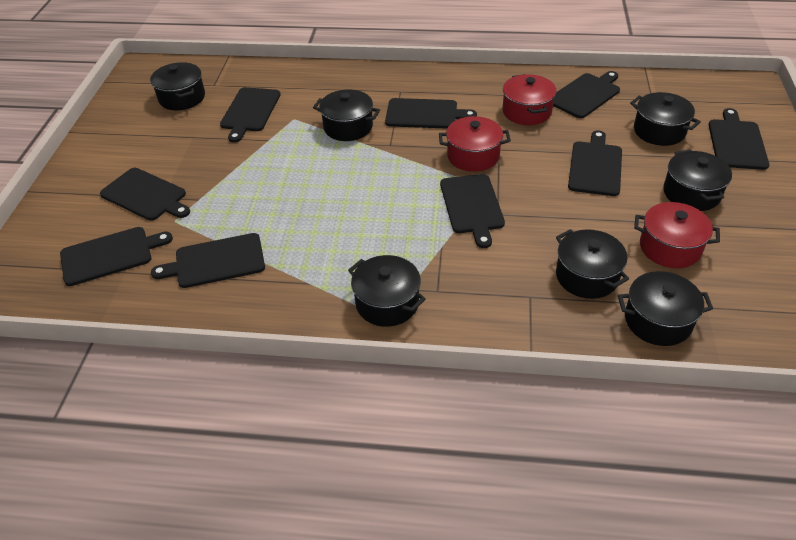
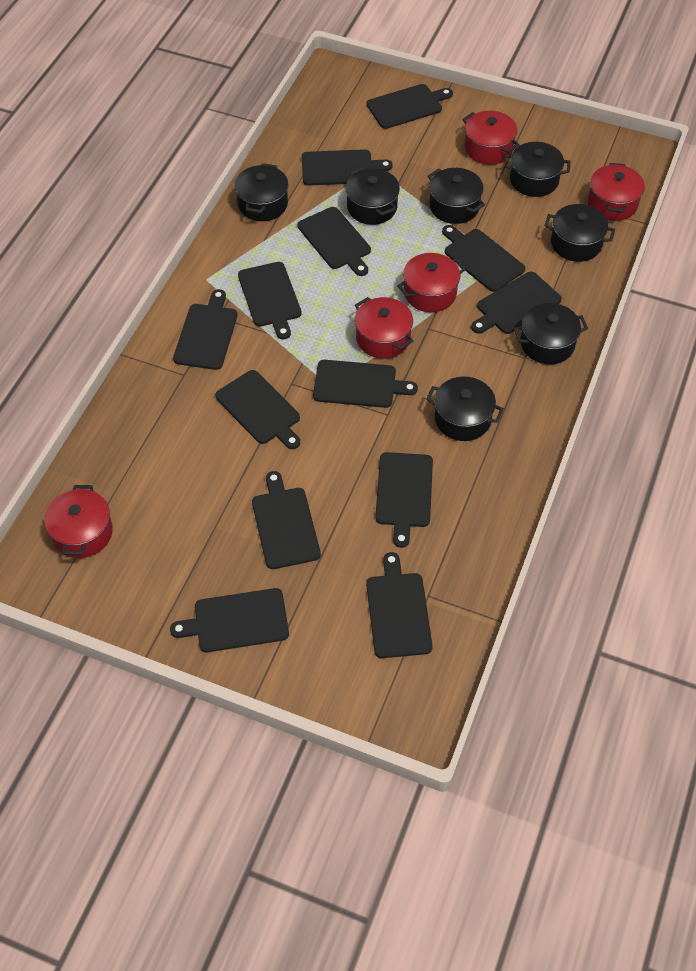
black cutting board: [60,227,173,286] [100,168,190,221] [151,233,265,288] [220,87,281,143] [385,98,477,129] [440,174,505,248] [553,71,620,118] [568,131,622,196] [709,108,769,170] = 9 -> [170,588,289,652] [173,289,238,370] [215,370,300,449] [238,262,302,340] [252,471,321,569] [297,207,371,276] [302,149,393,185] [313,360,418,408] [366,84,453,129] [366,552,433,658] [375,452,433,548] [442,225,525,292] [471,272,562,334] = 13
red pot: [439,116,511,172] [503,74,556,125] [634,202,720,268] = 3 -> [44,485,113,558] [355,297,413,359] [397,253,465,312] [462,111,519,165] [588,163,645,221] = 5

